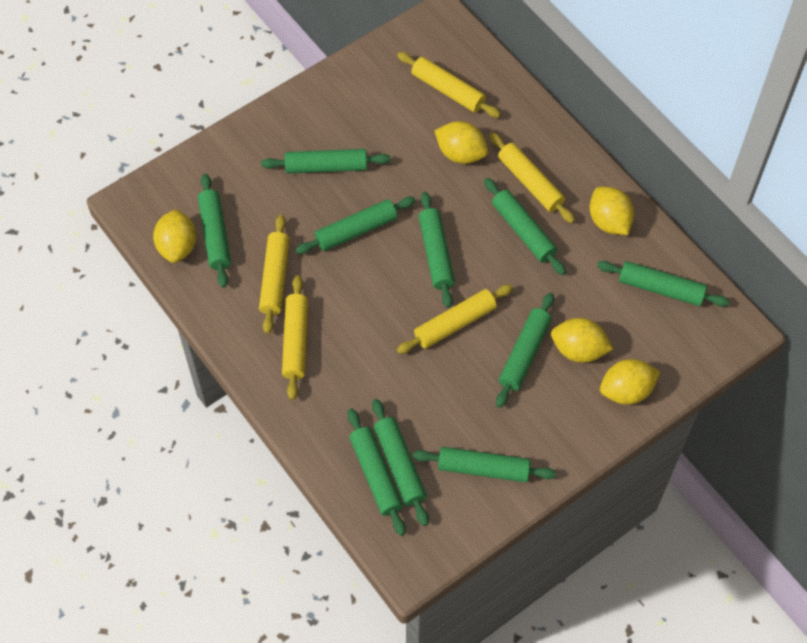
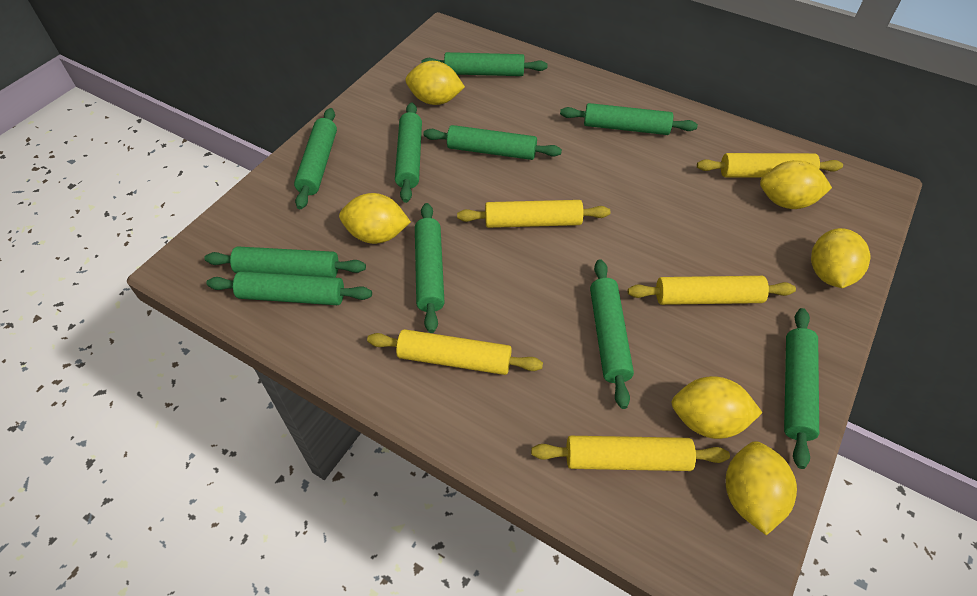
yellow lemon: [153,209,196,263] [434,121,488,164] [551,318,613,363] [590,187,634,235] [600,359,660,405] = 5 -> [339,193,411,244] [406,61,465,105] [672,376,762,439] [726,441,797,535] [760,160,832,209] [811,228,870,288] = 6

